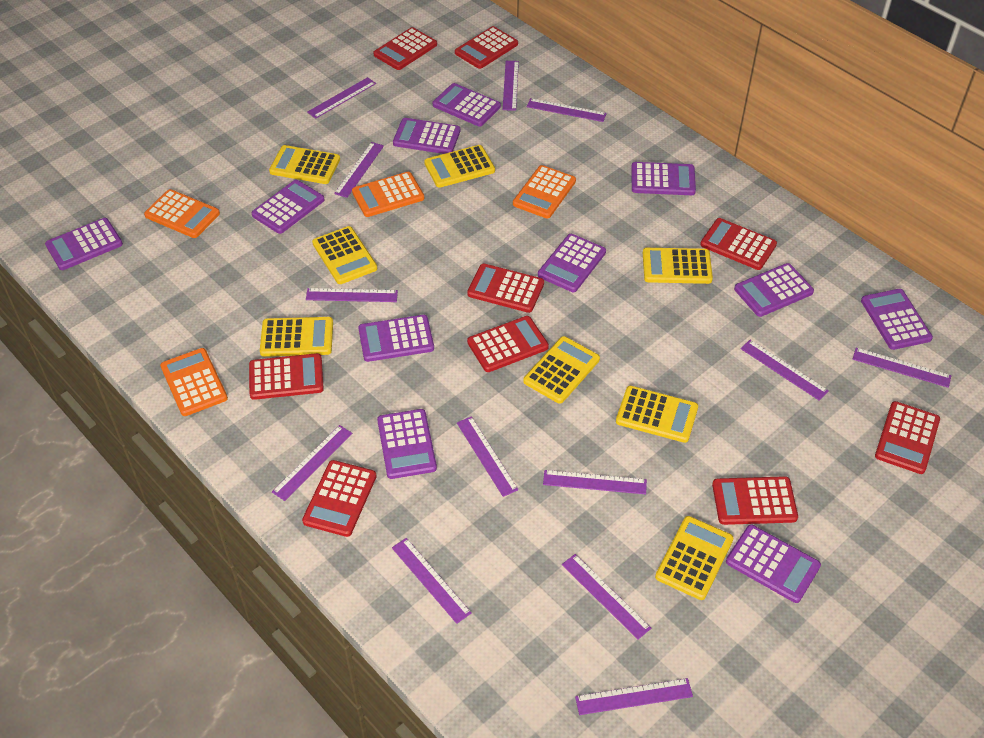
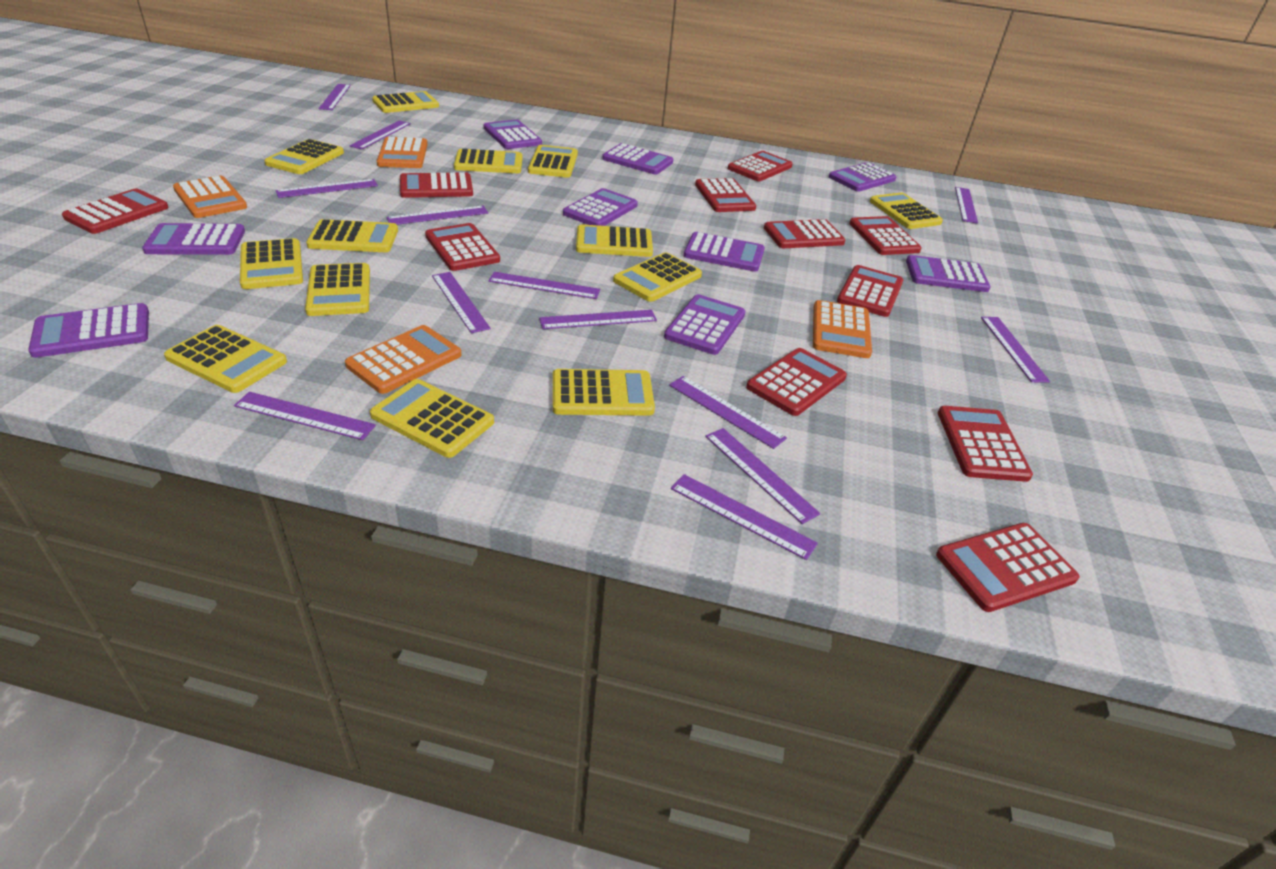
purple calculator: [45,218,123,270] [251,180,324,234] [358,315,434,362] [377,409,437,479] [393,118,461,154] [433,83,501,127] [538,234,606,292] [631,162,696,195] [726,524,821,603] [734,263,814,317] [861,289,933,350] = 11 -> [28,303,149,358] [142,223,245,255] [484,120,542,149] [563,188,638,226] [602,143,673,175] [664,294,745,355] [684,232,765,272] [829,162,897,192] [906,255,991,292] = 9
red calculator: [249,353,324,400] [302,460,377,537] [373,27,437,70] [455,26,518,69] [467,264,544,313] [467,316,549,372] [700,218,777,270] [712,476,798,525] [875,401,940,474] = 9 -> [62,188,168,234] [400,172,473,198] [425,223,500,271] [695,178,756,212] [728,151,793,181] [746,348,847,416] [764,219,845,248] [837,265,903,317] [849,216,922,255] [936,523,1080,612] [938,406,1033,482] = 11
yellow calculator: [260,317,333,357] [269,145,340,184] [312,226,377,284] [424,145,495,188] [523,336,600,404] [616,386,698,443] [643,248,713,284] [655,516,733,600] = 8 -> [164,325,287,393] [240,238,303,289] [264,139,344,174] [305,263,370,316] [306,219,398,252] [370,379,494,458] [372,91,439,113] [454,149,522,173] [528,145,578,178] [553,369,655,416] [576,224,653,257] [613,252,702,302] [870,192,943,229] = 13

